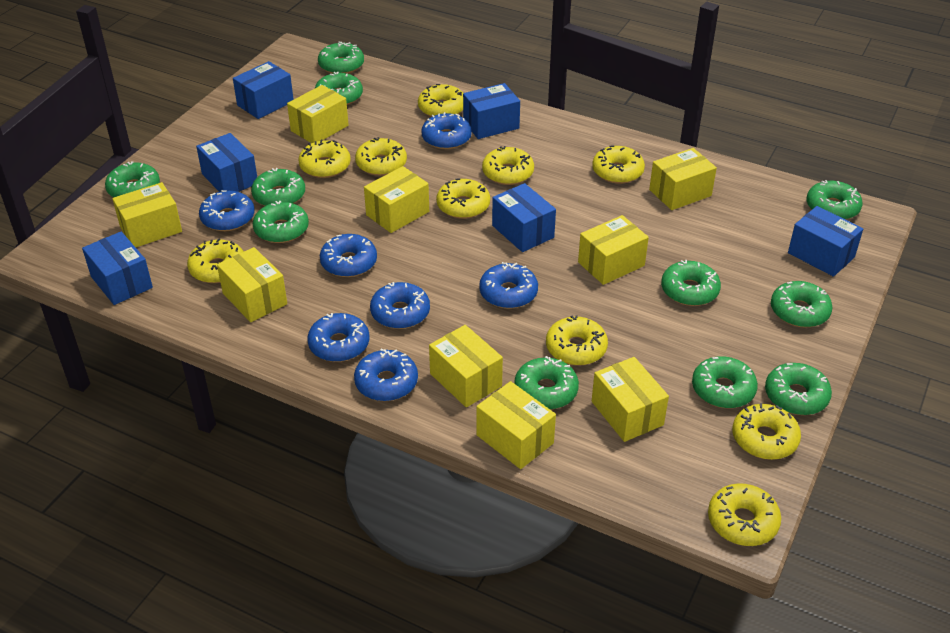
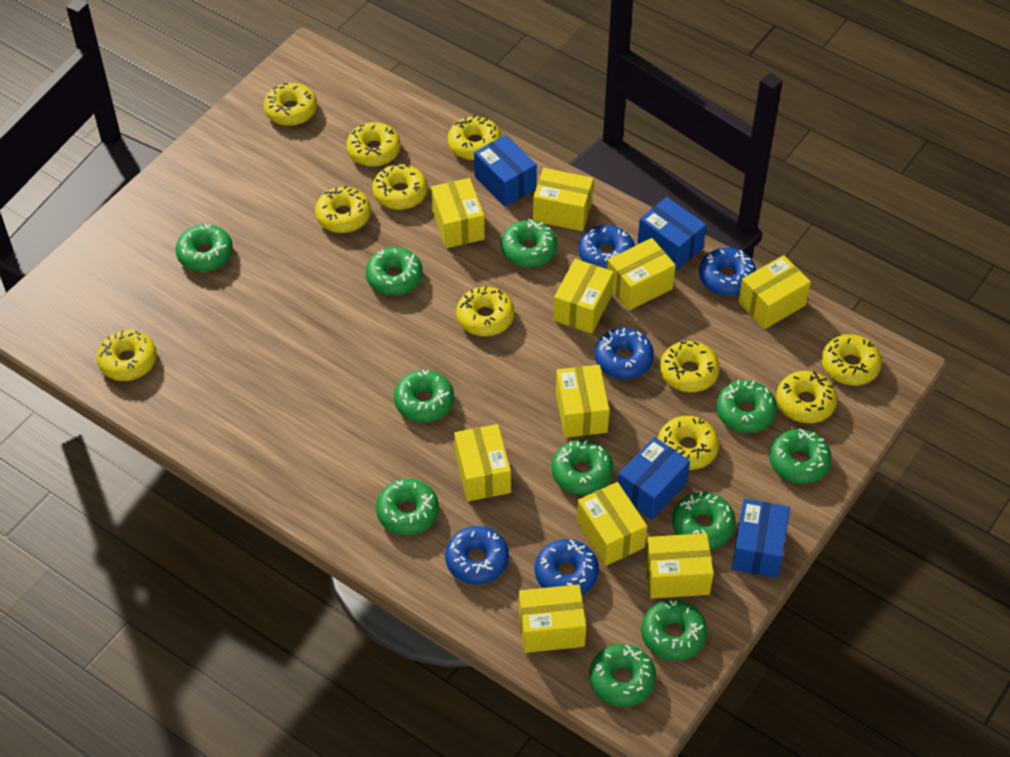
blue box: [82,232,153,305] [196,133,257,192] [233,61,294,119] [463,83,520,139] [492,183,556,252] [788,206,863,277] = 6 -> [474,135,537,207] [618,437,690,520] [638,197,706,271] [732,499,790,578] = 4
blue donut: [199,190,255,231] [307,313,369,362] [320,234,377,277] [354,349,418,401] [370,282,430,329] [421,112,472,149] [479,262,538,309] = 7 -> [445,526,509,584] [535,539,599,595] [579,225,635,269] [595,328,654,379] [699,248,756,296] = 5
yellow box: [112,182,182,247] [217,247,287,322] [287,85,349,143] [364,166,429,233] [429,325,503,407] [476,381,556,469] [578,215,649,285] [592,357,669,442] [649,148,717,210] = 9 -> [431,178,485,248] [454,424,511,501] [519,584,586,653] [533,168,594,231] [553,259,614,334] [556,365,609,438] [577,482,647,566] [607,238,676,310] [645,533,714,599] [738,255,811,329] = 10
yellow donut: [187,238,244,283] [298,139,351,178] [355,137,407,176] [418,84,463,117] [436,179,490,219] [482,146,534,185] [546,316,608,366] [592,146,645,184] [708,483,781,546] [732,403,801,460] = 10 -> [97,330,157,381] [264,83,317,126] [315,185,371,233] [346,122,401,167] [372,164,428,210] [448,115,502,160] [456,286,514,336] [658,416,719,470] [660,341,720,392] [776,371,837,423] [822,334,882,386] = 11

